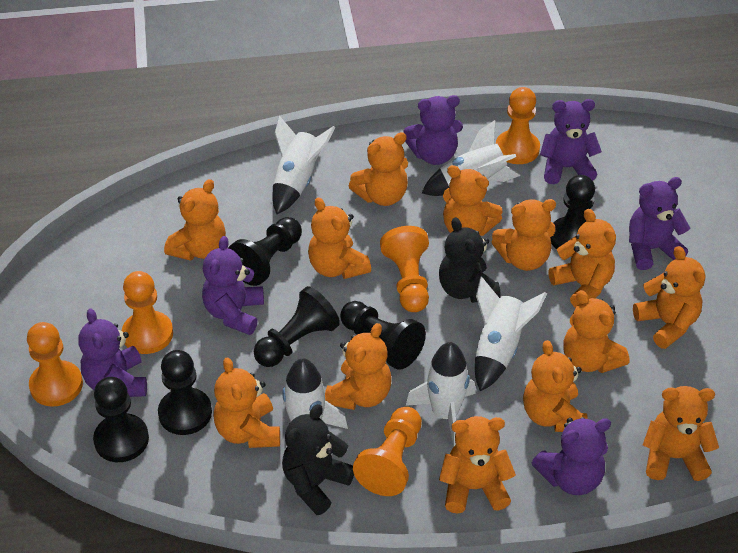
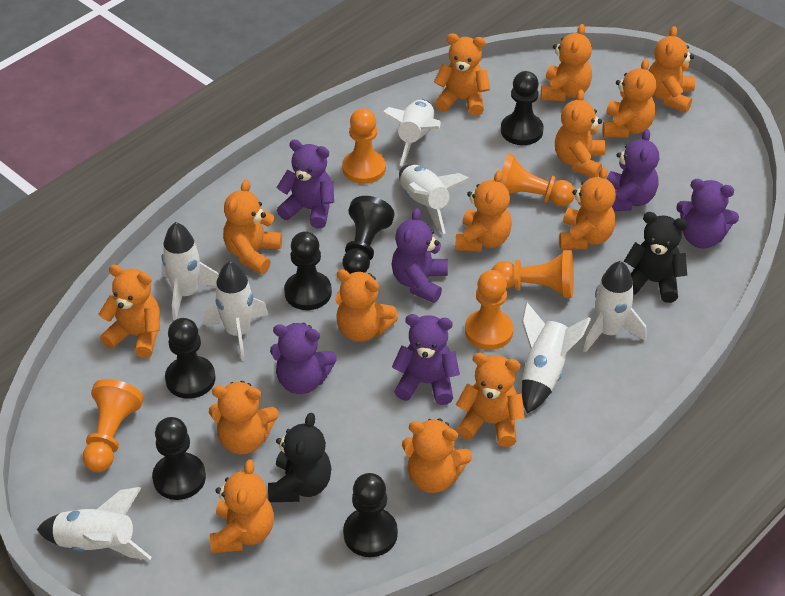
orange teddy bear: [164,179,226,261] [214,357,280,448] [308,197,371,279] [325,323,392,410] [349,132,408,206] [439,416,516,514] [443,165,503,236] [491,199,556,271] [523,340,587,432] [548,209,616,308] [563,290,630,373] [633,246,705,349] [643,386,719,481] = 13 -> [99,265,160,358] [209,381,279,454] [210,459,274,553] [223,180,282,274] [335,269,398,342] [402,418,472,493] [434,33,490,116] [455,170,512,252] [456,353,525,447] [541,24,592,101] [555,90,606,178] [559,167,616,249] [602,59,656,138] [649,26,695,112] = 14
white rocket: [272,116,335,214] [282,358,348,448] [406,342,476,446] [422,120,521,196] [475,276,547,391] = 5 -> [37,487,152,560] [161,222,219,320] [203,261,268,361] [382,100,441,166] [399,165,471,234] [522,303,591,414] [583,261,646,353] = 7

